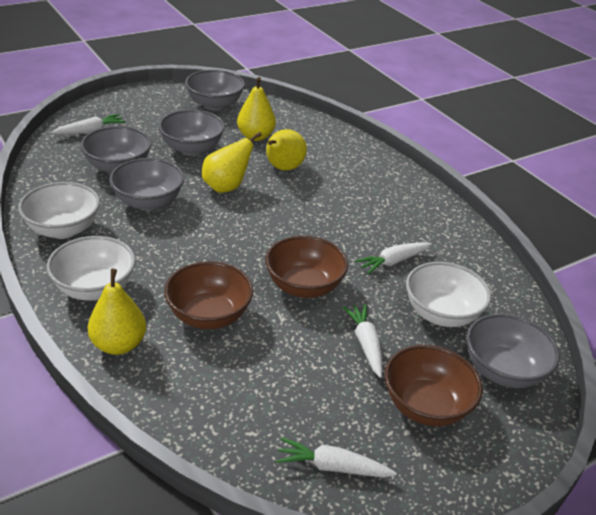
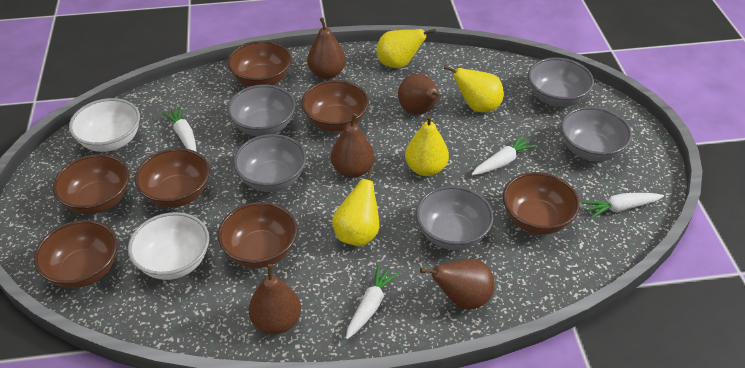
brown bowl: [164,261,253,329] [265,236,348,298] [385,345,483,426] = 3 -> [34,220,118,288] [53,154,129,214] [135,148,210,208] [218,202,297,268] [227,41,291,87] [301,80,369,132] [503,172,580,235] = 7
brown pear: none = 0 -> [248,264,301,334] [307,18,346,79] [331,113,374,178] [398,74,441,115] [420,259,495,310] = 5
white bowl: [18,182,100,239] [47,236,136,301] [406,262,491,327] = 3 -> [69,98,140,152] [128,212,209,280] = 2

